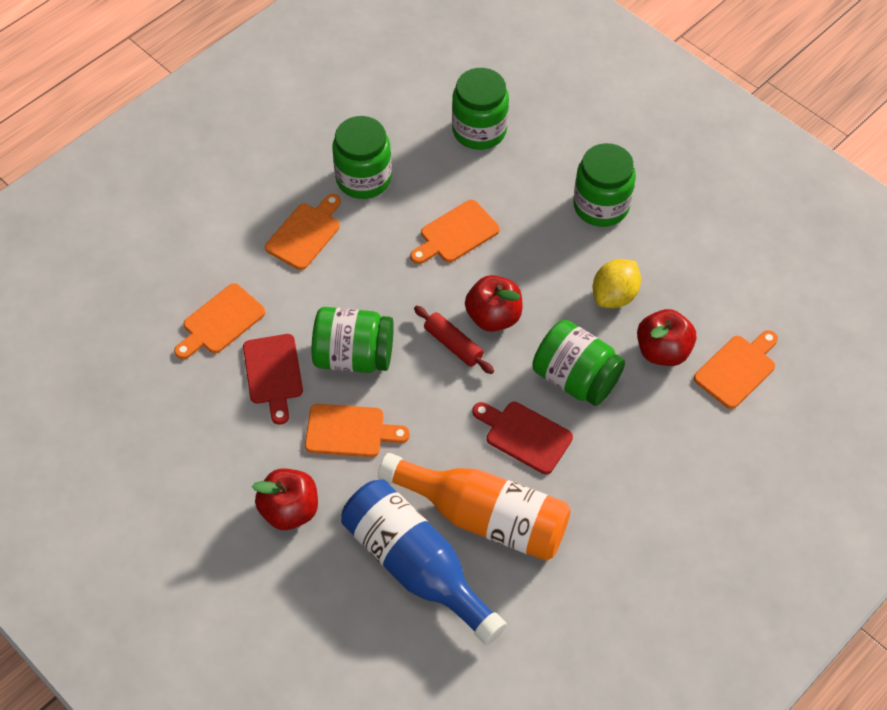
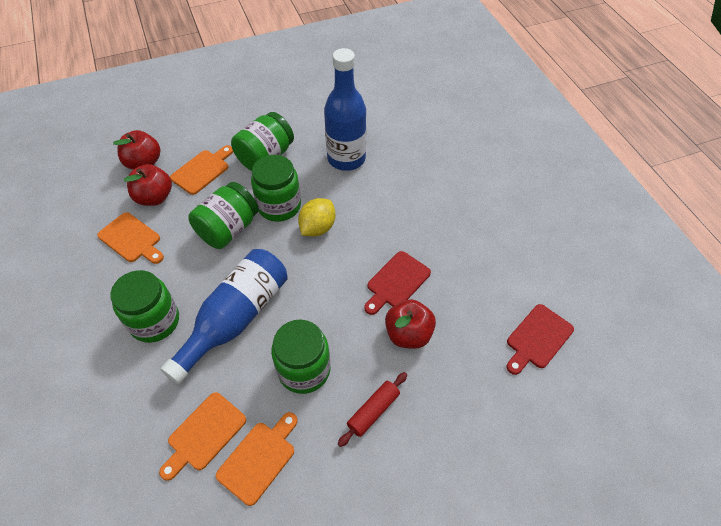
blue bottle: [341,480,507,645] = 1 -> [160,249,288,384] [324,48,366,171] = 2
orange bottle: [378,453,571,561] = 1 -> none = 0
orange cutting board: [174,283,266,359] [265,194,341,270] [305,404,410,457] [410,200,500,264] [694,330,778,409] = 5 -> [97,212,164,264] [159,392,246,481] [170,145,233,195] [216,412,298,506] = 4

